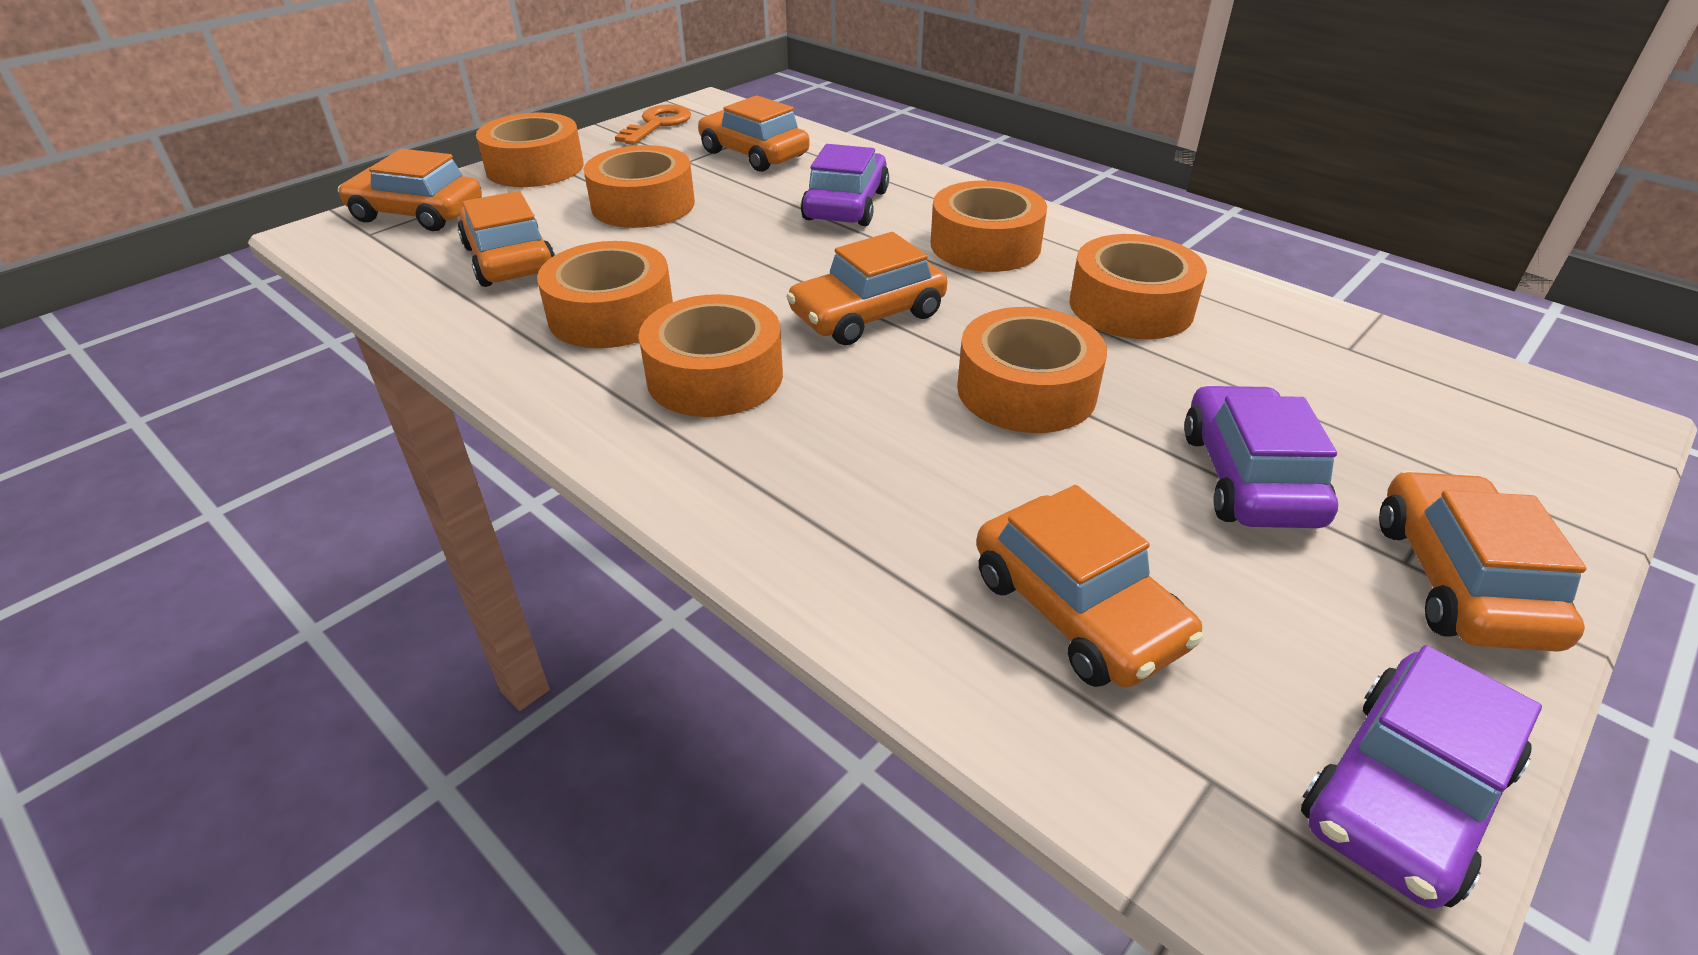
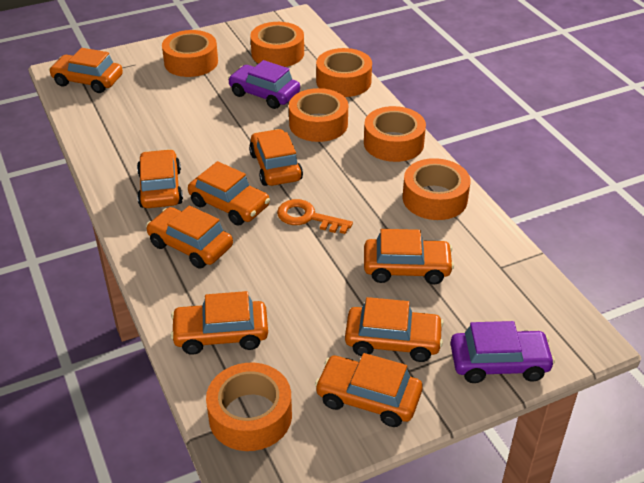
orange car: [338,149,482,231] [458,191,555,287] [698,95,810,172] [786,232,947,345] [976,485,1204,688] [1379,470,1587,652] = 6 -> [49,48,123,93] [137,149,183,208] [146,206,233,269] [170,291,268,355] [188,161,270,226] [249,129,303,186] [315,353,423,427] [345,297,444,362] [364,229,454,285] = 9
purple car: [801,144,889,226] [1184,385,1338,528] [1301,645,1542,909] = 3 -> [228,60,300,109] [450,321,555,383] = 2

